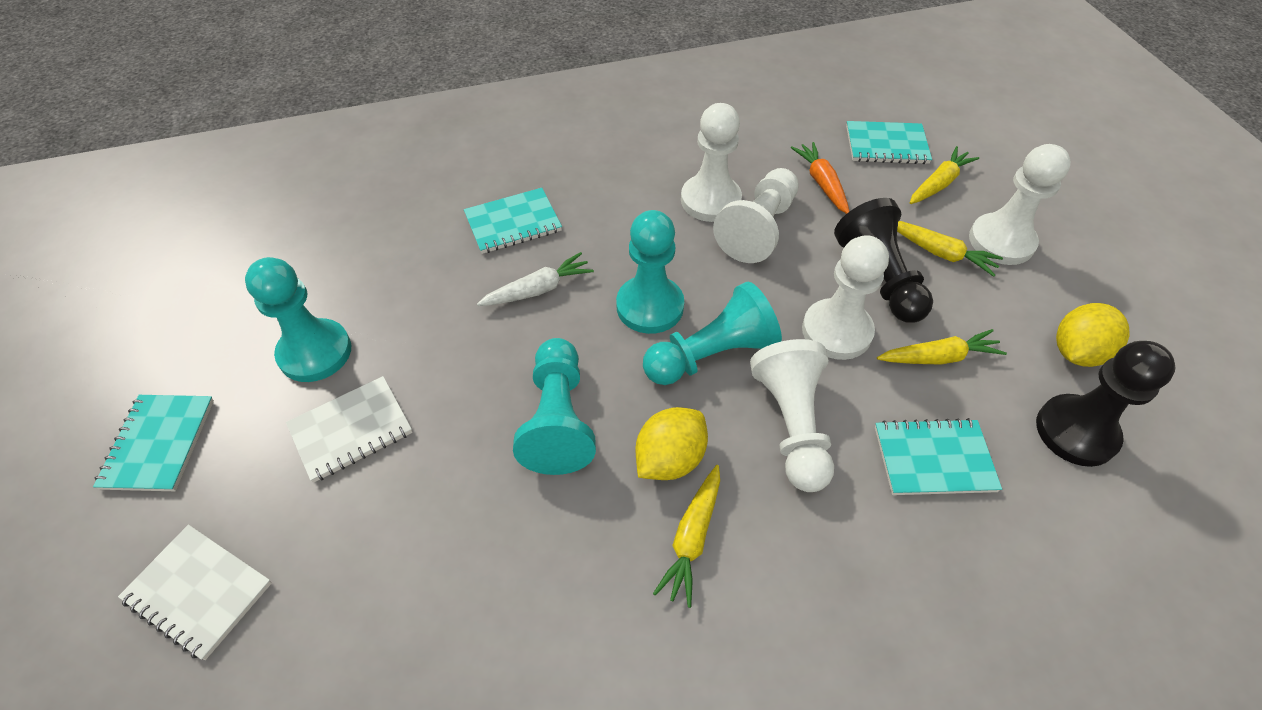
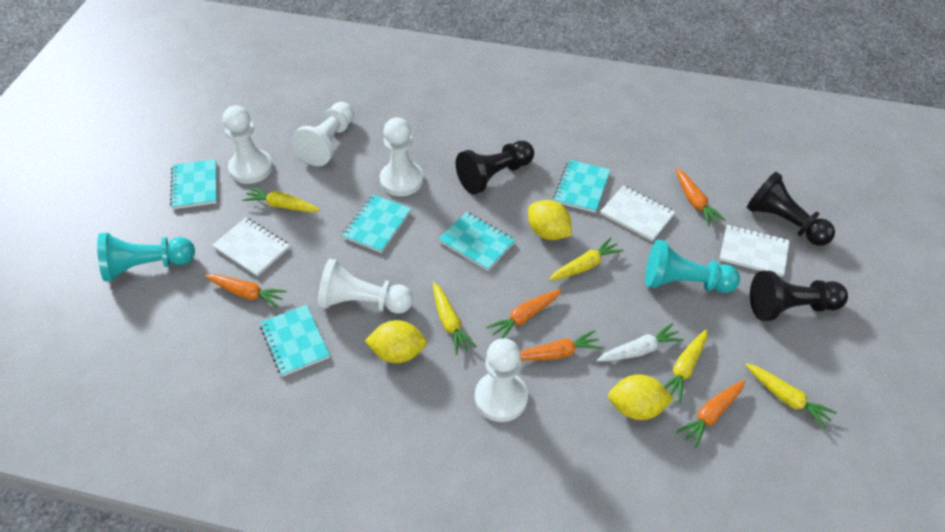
black pawn: [834,198,933,323] [1036,341,1176,467] = 2 -> [456,141,534,194] [746,172,835,246] [750,271,848,321] = 3
orange carrot: [791,142,850,214] = 1 -> [205,274,287,308] [486,289,562,339] [520,330,602,360] [676,168,726,226] [676,380,745,448] = 5
turquoise notebook: [93,395,214,491] [464,188,562,254] [846,121,932,164] [875,418,1002,495] = 4 -> [170,159,217,209] [260,305,330,377] [342,194,411,253] [439,212,515,271] [553,160,610,213] = 5
turquoise pawn: [245,257,351,382] [513,338,596,475] [616,210,684,334] [643,281,782,385] = 4 -> [97,233,195,281] [645,239,740,293] = 2
white notebook: [118,525,272,660] [286,376,412,483] = 2 -> [212,217,290,277] [600,186,675,242] [719,225,790,277] = 3
yellow carrot: [653,465,720,608] [877,329,1007,365] [897,221,1003,277] [910,146,979,204] = 4 -> [242,186,320,212] [433,282,477,355] [549,237,624,280] [664,329,707,403] [745,363,837,429] = 5
yellow lemon: [636,407,708,480] [1056,303,1130,367] = 2 -> [365,320,427,363] [528,200,572,240] [608,375,674,420] = 3

